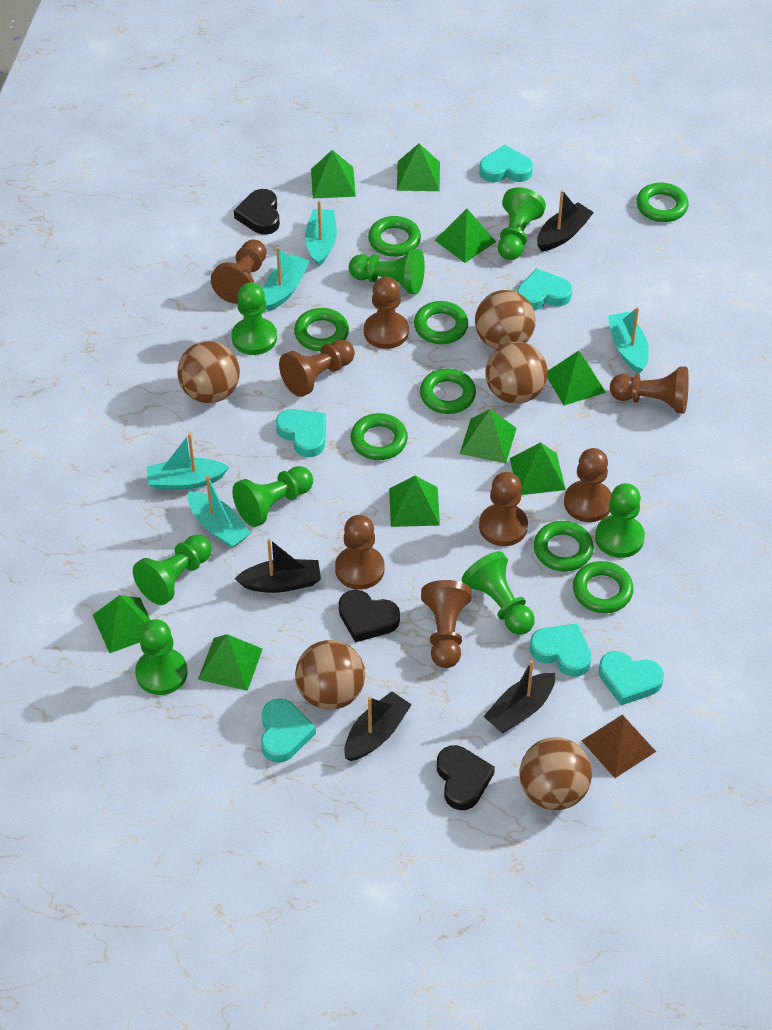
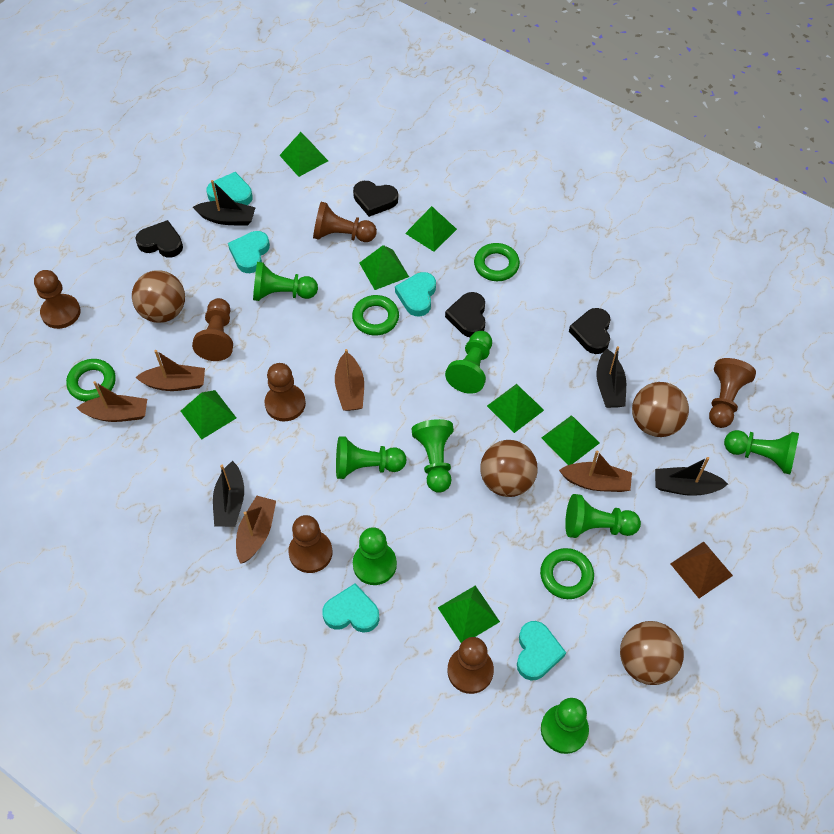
black heart: [234,189,280,235] [339,590,400,642] [437,745,495,810] = 3 -> [135,220,183,258] [353,181,398,217] [445,292,485,337] [569,308,611,354] = 4
brown ball: [177,341,240,403] [295,640,365,710] [475,290,536,350] [485,342,548,404] [519,737,592,810] = 5 -> [132,270,185,323] [480,440,538,497] [620,621,684,685] [632,382,689,437] = 4
brown boat: none = 0 -> [76,381,147,422] [136,350,205,391] [236,496,276,564] [335,349,364,411] [559,450,632,492] = 5
brown pawn: [211,239,267,304] [279,339,355,397] [335,515,385,590] [364,276,409,349] [421,580,472,668] [479,472,528,546] [564,448,612,522] [610,366,689,414] = 8 -> [34,270,81,329] [192,298,233,361] [265,363,306,421] [288,515,333,573] [313,202,377,242] [447,637,494,694] [709,358,756,428] = 7
green pyramid: [93,595,150,653] [198,634,263,691] [311,150,356,199] [389,476,440,527] [397,143,440,191] [435,208,496,263] [460,409,517,463] [510,442,566,495] [547,351,606,405] = 9 -> [181,390,236,440] [279,132,328,177] [359,245,409,290] [405,206,457,252] [438,585,500,643] [487,384,544,433] [541,415,599,465] = 7
green ring: [294,308,349,351] [350,413,408,460] [368,216,421,257] [414,301,469,344] [420,368,476,414] [534,521,593,572] [573,561,634,613] [636,182,689,222] = 8 -> [66,359,116,402] [352,295,399,336] [474,243,520,281] [540,548,594,599] = 4
turquoise boat: [147,434,229,490] [188,475,251,548] [263,247,310,312] [305,201,337,267] [608,307,649,374] = 5 -> none = 0
turquoise heart: [261,698,316,763] [276,409,326,457] [479,145,533,183] [517,268,572,311] [530,623,592,677] [599,651,664,705] = 6 -> [206,172,253,205] [228,231,270,273] [322,584,380,633] [395,272,436,316] [517,621,566,681] = 5

